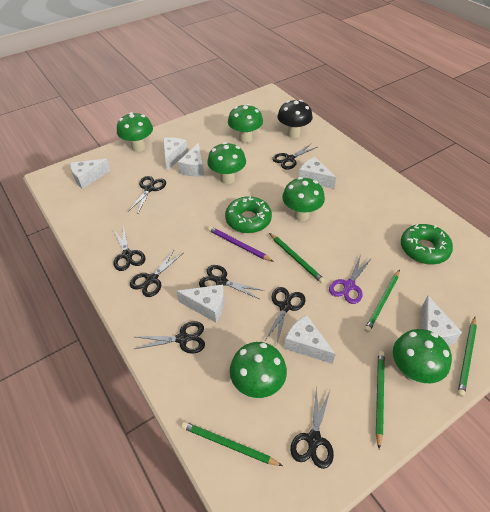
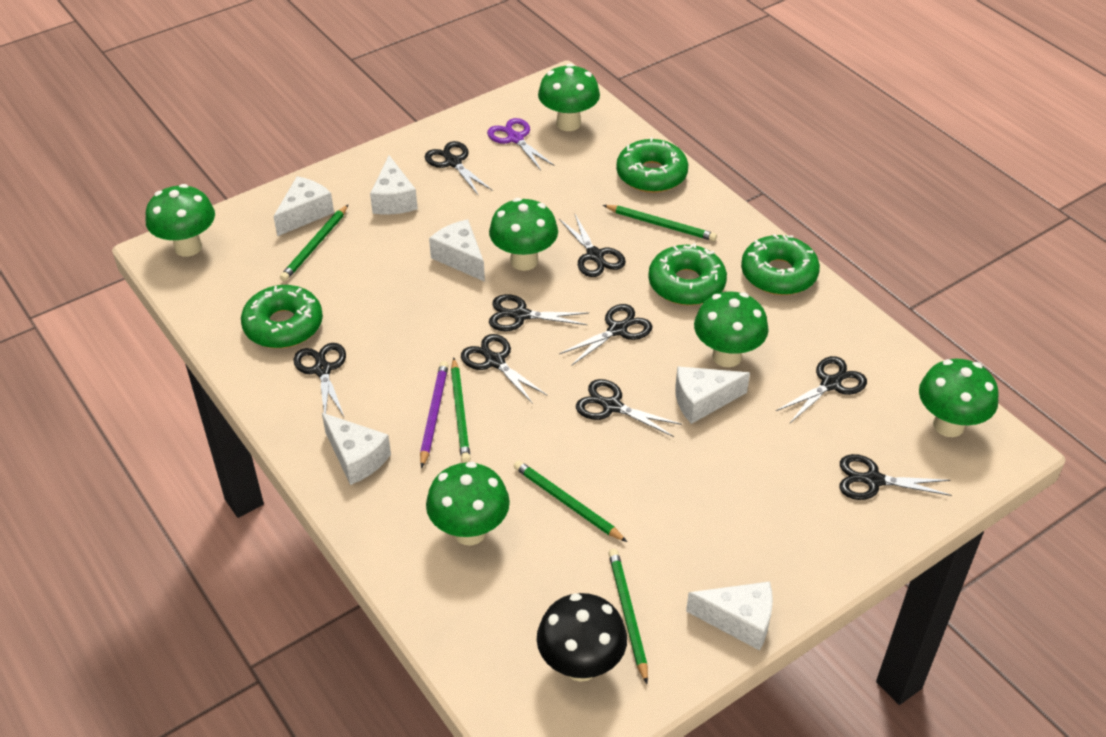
black scissors: [113,225,145,271] [129,176,166,213] [130,249,183,297] [135,321,205,354] [199,265,264,299] [264,287,306,344] [272,143,317,169] [290,387,334,469] = 8 -> [293,343,346,418] [425,141,493,195] [461,334,548,404] [489,294,589,331] [559,213,626,277] [559,304,652,366] [576,379,682,437] [776,356,867,423] [839,454,952,500] = 9
green donut: [225,196,272,233] [401,224,453,265] = 2 -> [241,285,323,348] [616,137,688,193] [648,243,727,305] [741,234,820,295] = 4
white cheese: [70,159,110,189] [163,137,188,171] [176,284,224,322] [178,143,204,177] [284,315,335,364] [299,157,336,189] [421,296,462,345] = 7 -> [273,176,334,236] [322,413,391,485] [370,155,418,214] [429,219,485,282] [675,366,750,424] [686,581,773,651] = 6

